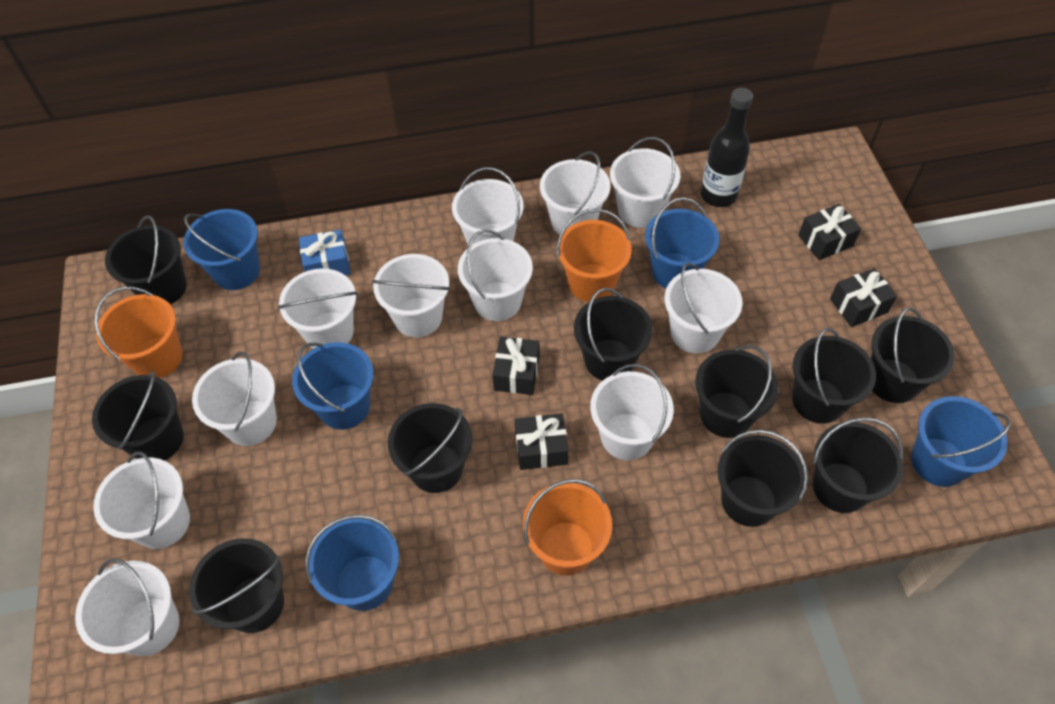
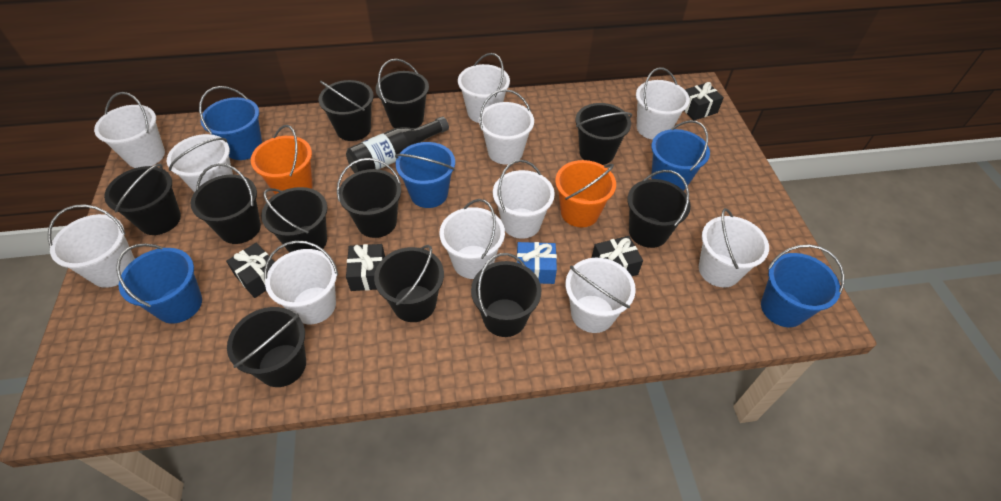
black bucket: [92,372,184,460] [105,215,187,304] [189,538,284,633] [388,403,472,493] [574,288,653,381] [695,345,779,438] [717,430,808,527] [792,328,876,424] [813,417,903,513] [871,307,955,403] = 10 -> [104,164,181,235] [191,163,261,244] [227,307,306,387] [261,187,327,253] [319,80,374,141] [337,158,401,238] [374,245,444,322] [376,59,429,128] [471,253,541,337] [576,103,632,165] [627,170,691,248] = 11
orange bucket: [94,287,183,378] [523,479,612,576] [557,209,632,302] = 3 -> [251,125,313,194] [555,160,616,227] = 2

